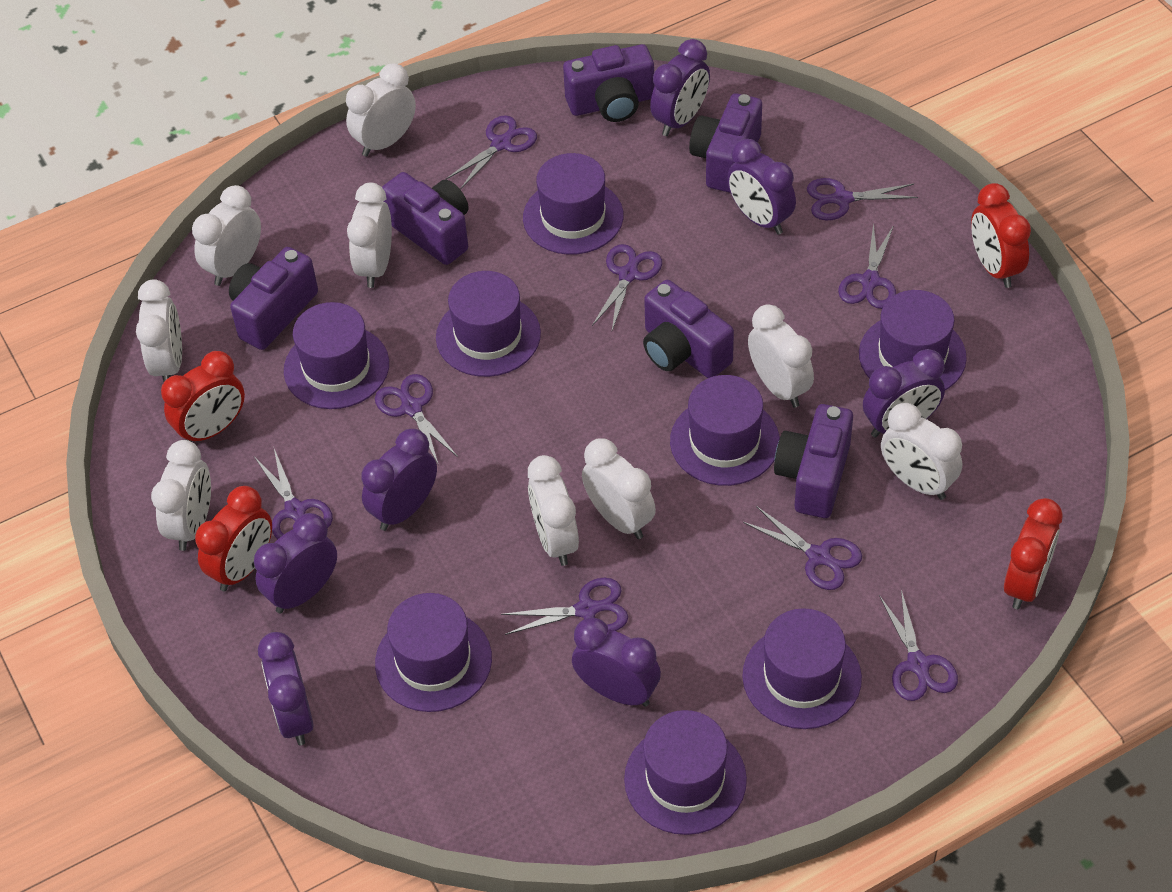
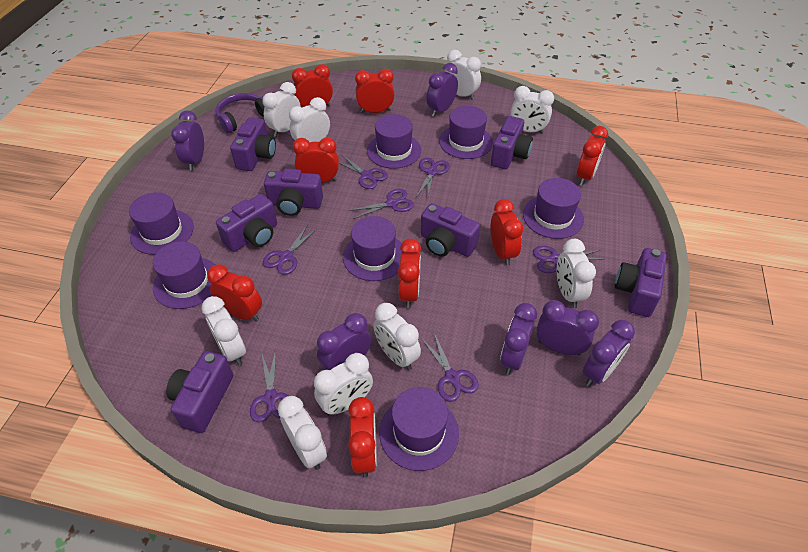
purple camera: [229,247,318,350] [382,172,469,265] [563,44,654,122] [643,280,734,378] [689,93,762,193] [774,404,853,518] = 6 -> [166,351,233,433] [216,194,277,252] [230,117,276,171] [264,169,323,216] [421,203,480,257] [491,116,533,169] [615,248,667,317] = 7
purple clock: [254,513,337,614] [258,632,314,745] [361,429,437,531] [572,617,661,707] [650,39,710,136] [727,139,796,235] [863,349,945,438] = 7 -> [171,110,204,171] [317,313,371,370] [426,63,458,117] [500,303,537,375] [536,300,599,355] [582,320,635,387] = 6
purple hat: [284,302,389,409] [375,593,492,712] [436,271,541,377] [523,153,623,255] [624,710,747,835] [670,375,780,486] [742,608,862,729] [859,290,967,390] = 8 -> [129,192,194,255] [153,241,215,309] [343,216,402,281] [367,114,421,169] [379,387,459,471] [439,106,493,159] [523,178,584,239] = 7
purple headphones: none = 0 -> [215,93,265,133] = 1
purple scissors: [254,449,333,540] [375,374,458,464] [446,115,537,190] [501,578,628,635] [592,244,662,330] [743,506,862,590] [807,178,918,220] [838,223,896,309] [879,590,958,701] = 9 -> [250,349,289,422] [263,225,318,275] [339,154,388,189] [349,189,414,219] [416,158,450,199] [421,333,479,402] [533,246,604,273] = 7
red clock: [161,351,245,442] [195,486,272,591] [971,183,1031,288] [1004,498,1063,609] = 4 -> [207,264,262,322] [292,64,333,108] [293,137,339,183] [348,397,377,477] [355,69,395,113] [398,238,421,308] [491,199,523,266] [577,126,608,186] = 8

